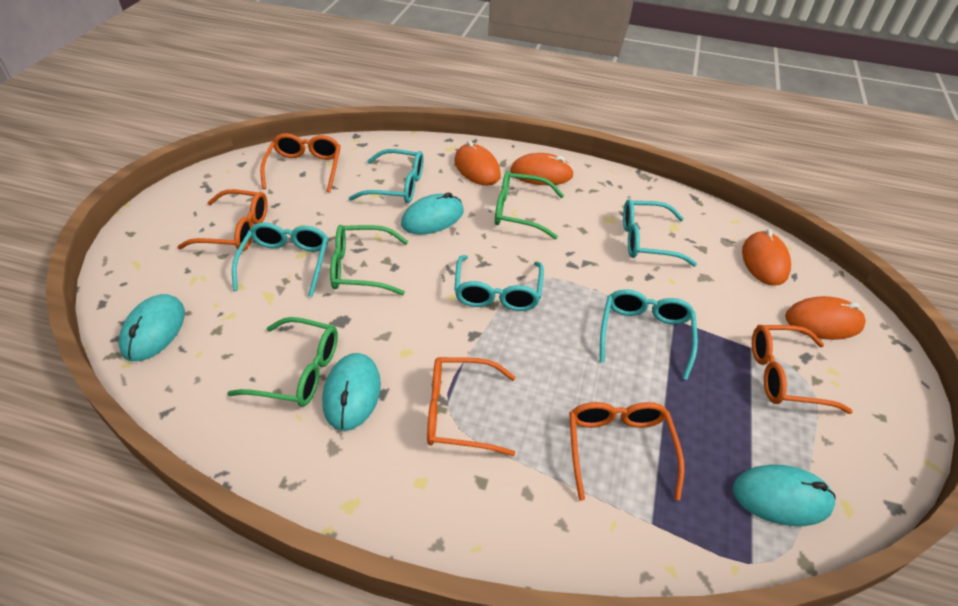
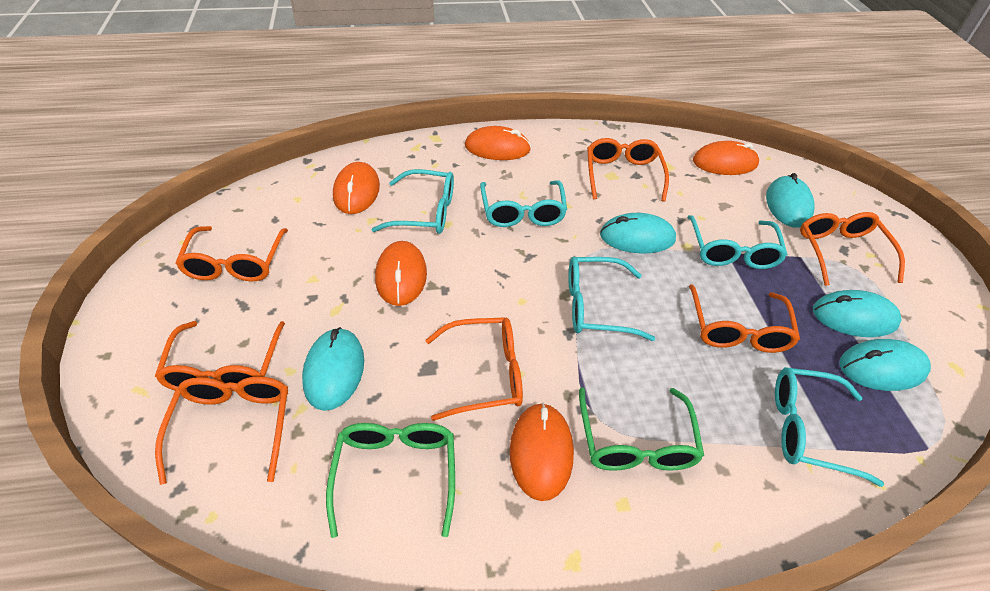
green glasses: [227,317,338,407] [330,225,408,295] [495,171,564,239] = 3 -> [326,423,455,538] [579,388,704,471] = 2
orange glasses: [177,189,268,251] [260,133,341,192] [427,357,516,456] [569,402,685,501] [752,325,853,414] = 5 -> [154,321,285,392] [155,376,288,485] [175,226,288,282] [426,317,523,421] [587,138,669,202] [689,284,800,353] [800,212,905,286] = 7
orange mouse: [454,141,501,186] [510,153,574,185] [742,229,791,286] [785,296,866,340] = 4 -> [333,162,380,214] [375,241,427,306] [465,126,531,160] [510,403,574,501] [693,141,759,175] = 5
turquoise mouse: [118,294,185,361] [322,353,381,431] [401,193,464,235] [733,464,836,526] = 4 -> [302,327,364,411] [600,213,676,253] [766,173,815,228] [813,290,902,337] [839,339,931,391] = 5

